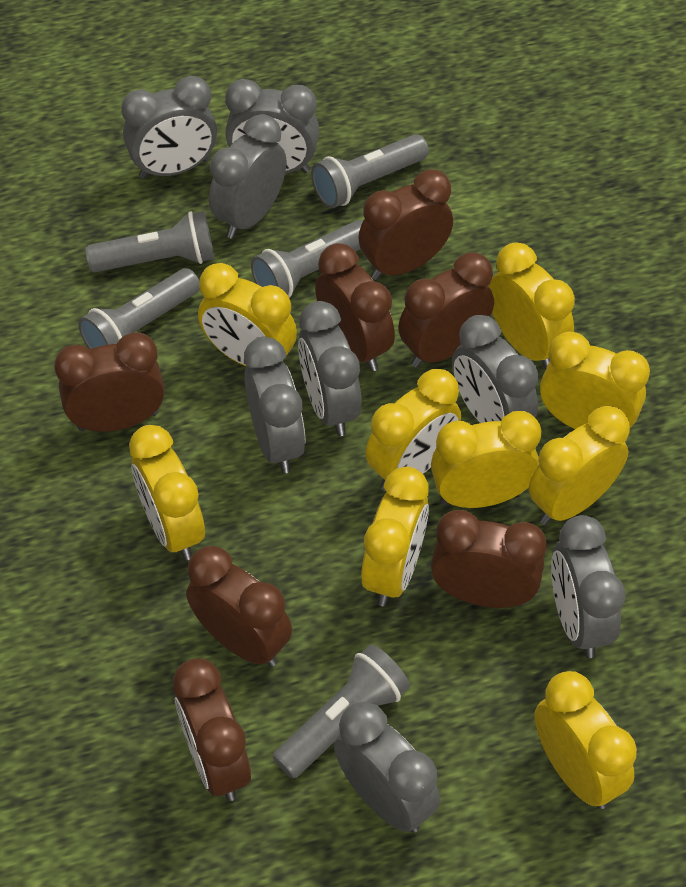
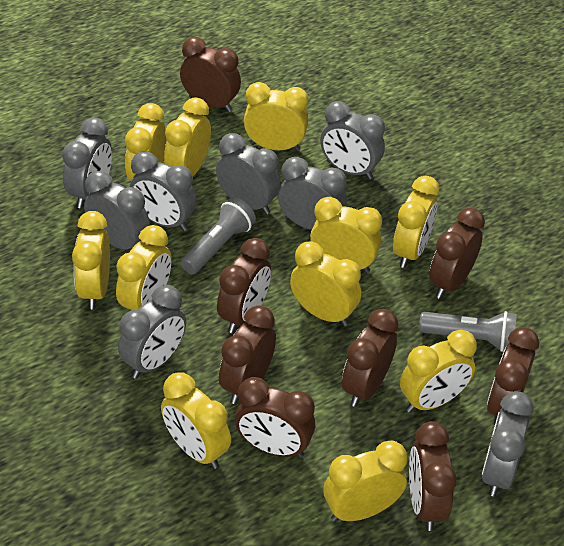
brown clock: [54,332,165,432] [173,658,251,801] [186,546,292,667] [315,243,395,371] [358,169,453,280] [398,252,494,368] [431,510,547,608] = 7 -> [180,37,241,112] [217,238,271,333] [219,305,276,404] [235,377,315,458] [342,309,398,407] [409,421,457,531] [429,208,485,299] [487,327,539,426] = 8
grey flashlight: [78,268,200,349] [85,211,214,272] [251,220,363,298] [273,644,410,779] [311,134,429,208] = 5 -> [181,197,256,274] [419,311,517,352] = 2
yellow clock: [129,425,205,561] [198,263,297,366] [361,467,429,606] [365,369,461,491] [431,411,541,508] [489,242,575,369] [529,406,630,525] [534,671,637,809] [540,331,650,429] = 9 -> [72,211,110,309] [116,225,172,310] [125,103,166,181] [161,372,231,469] [164,97,211,176] [244,82,308,151] [290,242,361,326] [310,197,382,273] [323,440,407,522] [393,176,440,268] [400,330,477,413] = 11

